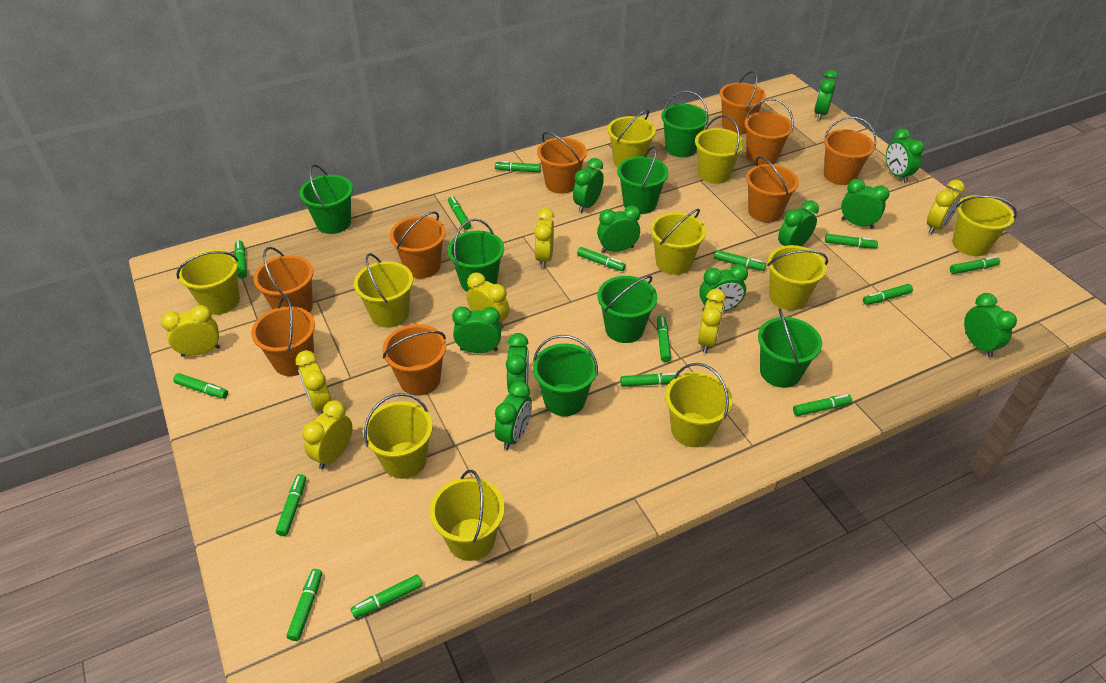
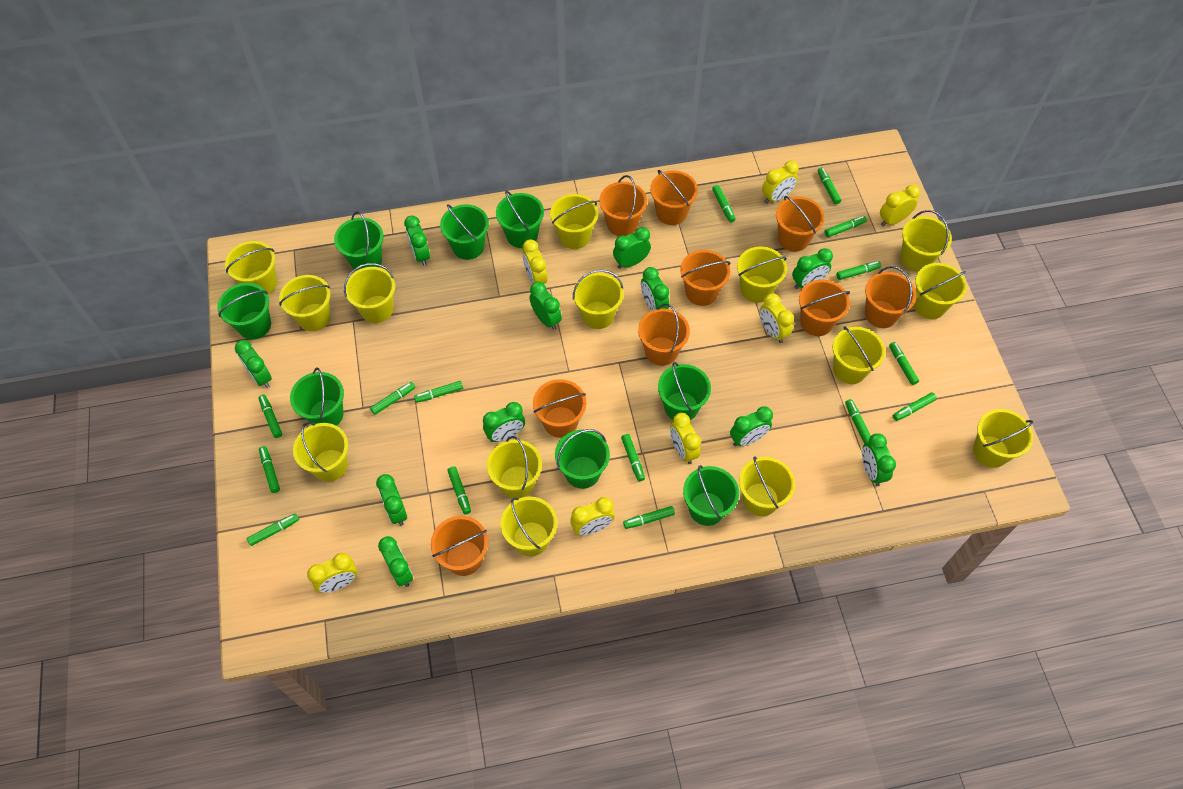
green bucket: [299,165,353,234] [448,219,504,292] [533,335,598,416] [597,276,657,343] [617,146,669,214] [661,90,709,157] [758,308,822,388] = 7 -> [217,283,271,340] [290,368,344,426] [334,211,384,271] [440,204,489,260] [496,191,544,248] [555,429,610,489] [658,362,711,420] [683,465,739,526] = 8
yellow bucket: [176,249,240,315] [354,253,413,328] [363,393,433,479] [430,470,505,561] [607,109,656,167] [651,209,706,275] [665,363,733,447] [695,115,744,184] [767,245,828,310] [952,195,1017,256] = 10 -> [225,241,277,294] [279,275,331,331] [293,422,348,482] [344,263,395,323] [487,436,542,498] [500,497,557,556] [550,194,598,249] [573,270,623,329] [737,247,787,303] [739,456,795,516] [833,326,885,384] [901,210,952,272] [914,263,967,319] [973,409,1033,468] = 14

